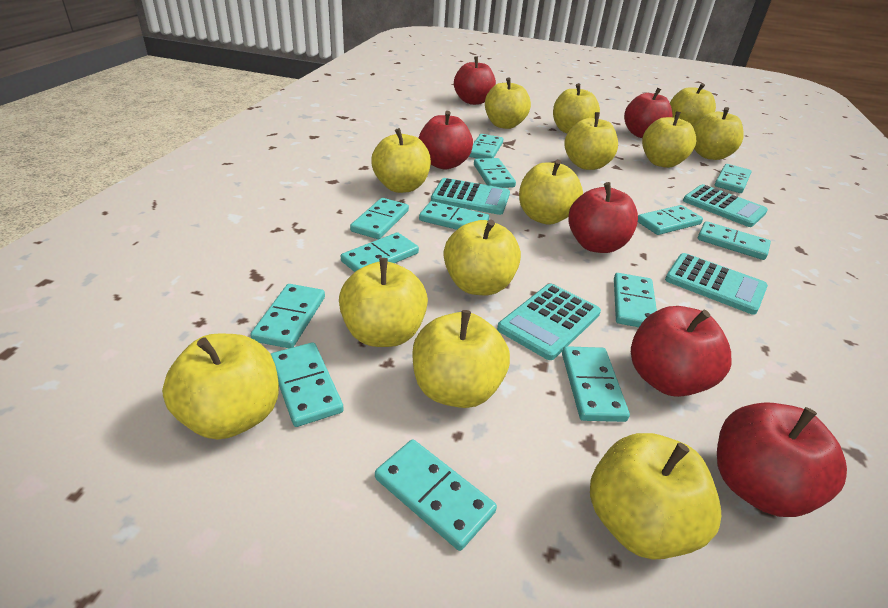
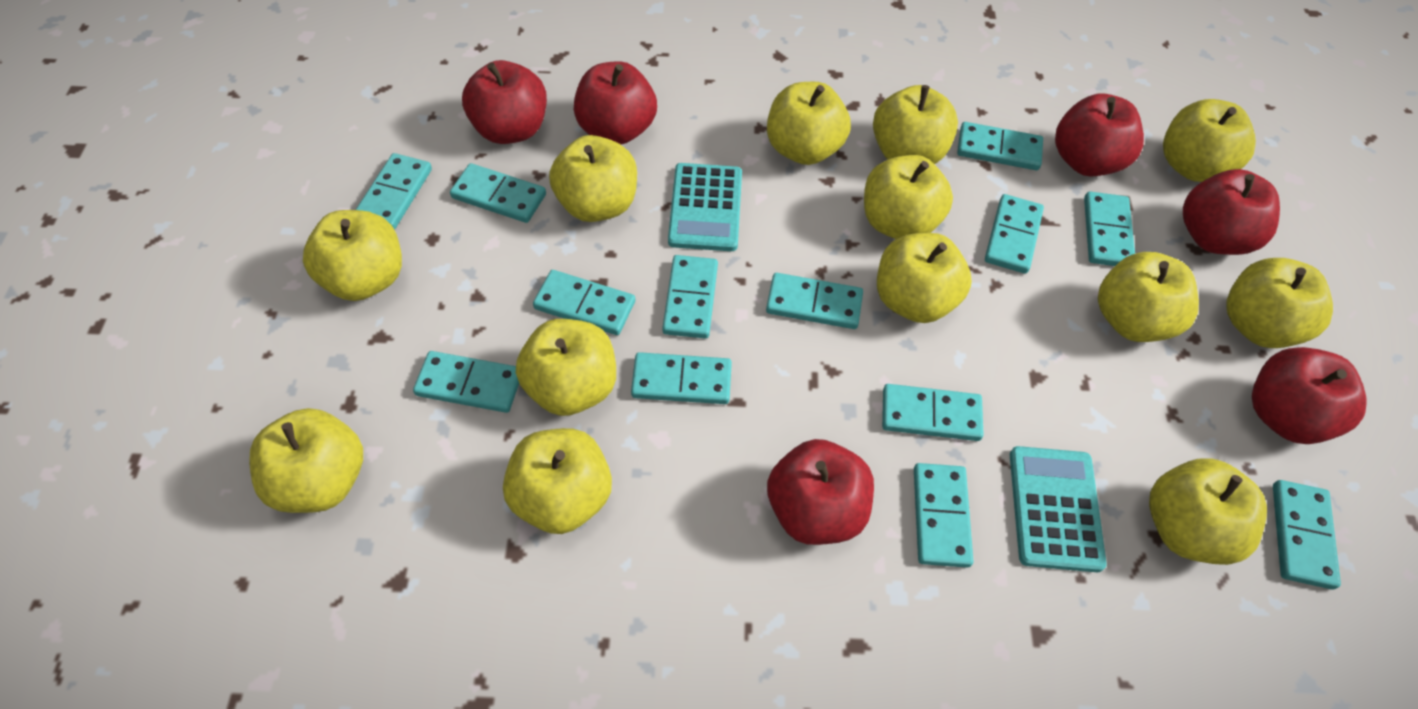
turquoise calculator: [431,178,510,215] [497,284,601,360] [665,253,768,315] [683,184,768,227] = 4 -> [668,163,742,251] [1010,446,1107,572] = 2

